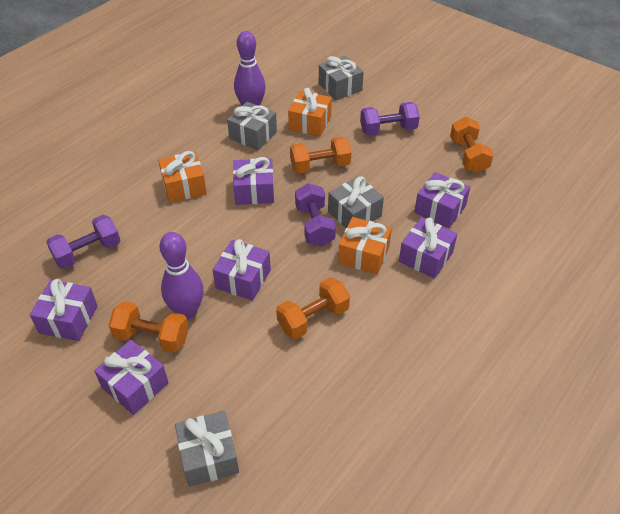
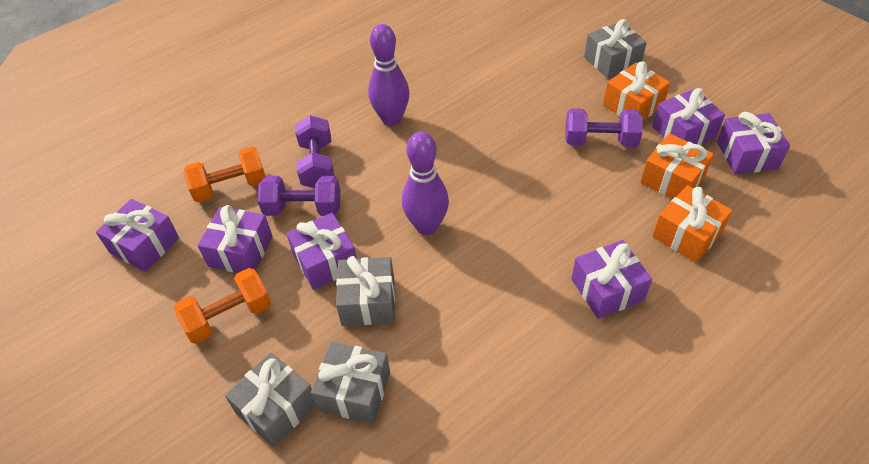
orange dumbbell: [108,301,189,352] [276,278,350,339] [290,136,351,174] [450,117,494,173] = 4 -> [174,268,271,344] [184,147,266,202] = 2

